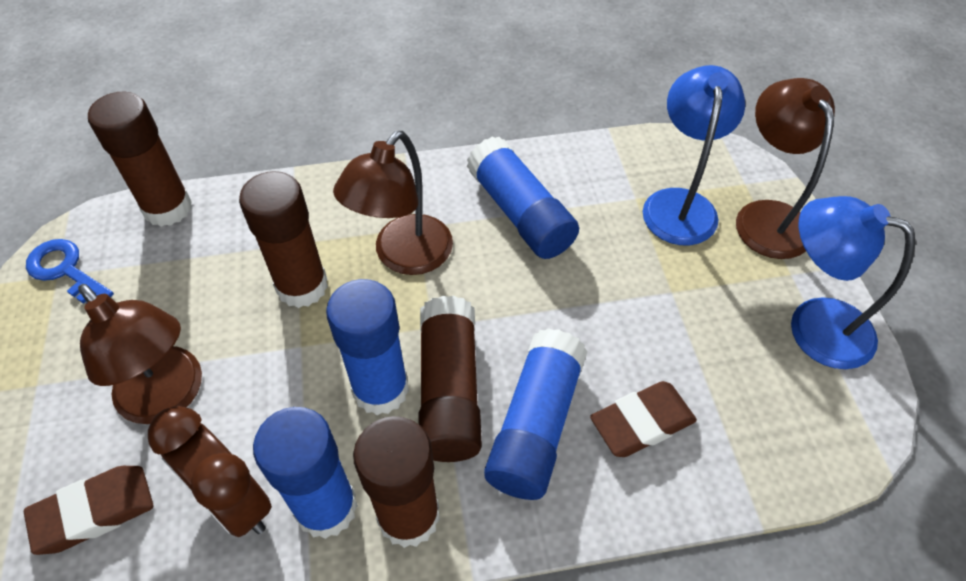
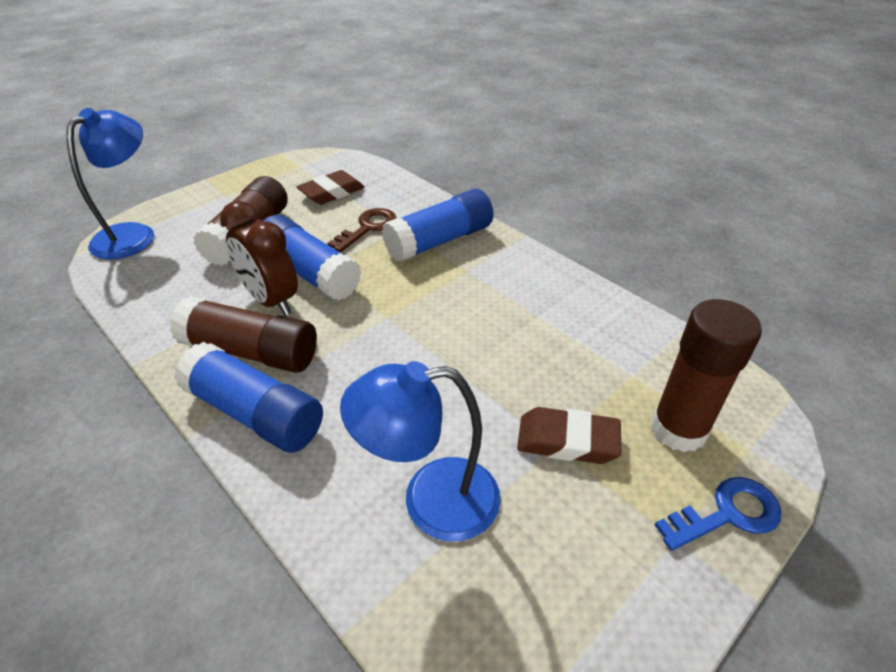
blue glue stick: [253,407,358,539] [326,279,409,415] [467,137,579,259] [484,328,587,500] = 4 -> [174,342,323,453] [263,215,362,301] [382,189,494,262] = 3
brown glue stick: [88,91,192,227] [239,171,328,308] [353,416,440,548] [418,296,482,462] = 4 -> [170,296,317,373] [193,176,288,266] [651,299,762,452] = 3
brown key: none = 0 -> [328,208,396,252] = 1
brown lamp: [78,284,202,424] [333,131,453,275] [736,78,835,259] = 3 -> none = 0

